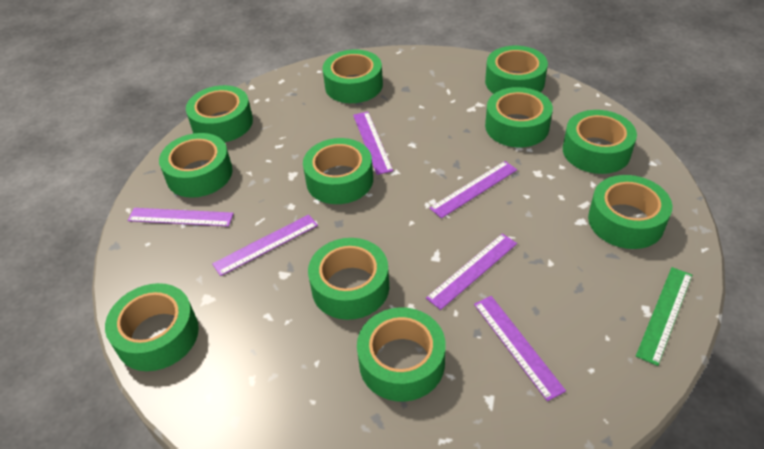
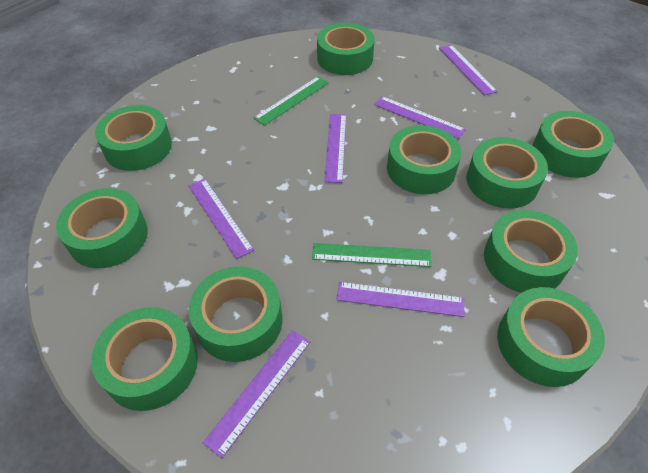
green ruler: [636,267,692,366] = 1 -> [253,76,329,126] [312,243,432,267] = 2
green tape: [105,283,199,371] [159,133,233,198] [186,85,253,142] [303,138,373,204] [308,238,389,320] [323,49,383,103] [357,307,446,402] [485,46,548,94] [485,87,553,148] [563,110,637,174] [588,175,672,249] = 11 -> [56,188,148,268] [91,307,198,411] [95,105,172,171] [189,267,282,362] [317,23,375,75] [387,125,461,194] [467,137,548,209] [484,210,578,293] [497,287,605,387] [532,111,614,178] = 10

